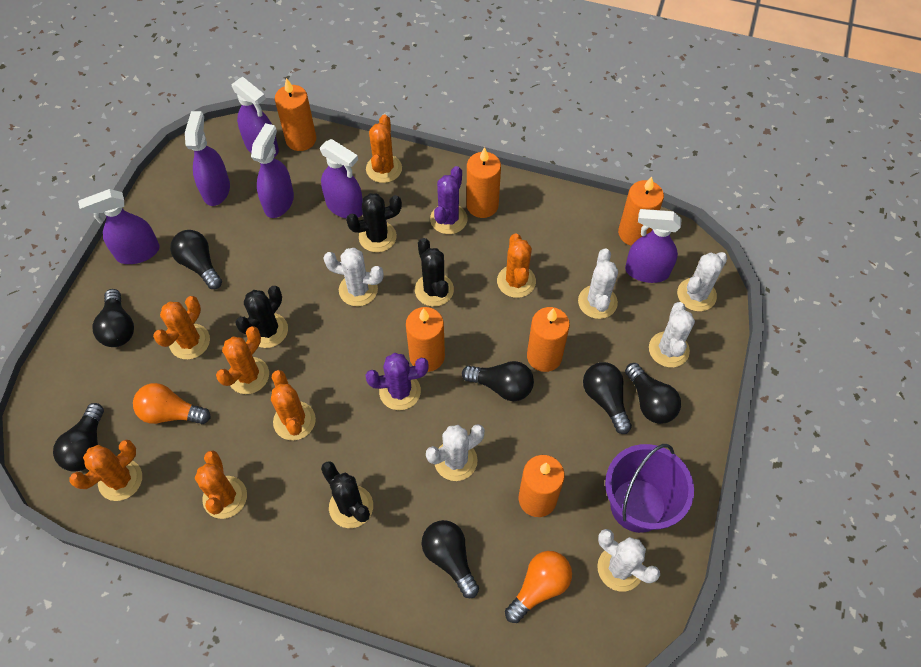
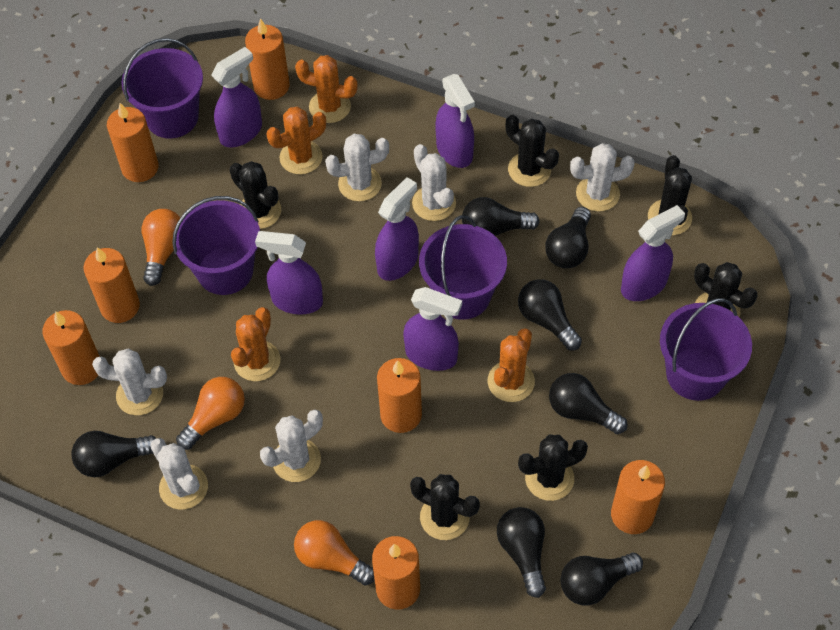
black cactus: [235,286,288,348] [321,461,373,528] [346,193,402,252] [415,238,454,307] = 4 -> [230,161,281,229] [410,474,480,540] [506,115,559,187] [518,435,588,501] [648,155,692,235] [694,262,757,318] = 6
orange cactus: [69,440,142,501] [153,296,210,359] [195,450,247,519] [216,326,269,394] [271,370,316,440] [366,115,402,183] [497,233,536,298] = 7 -> [231,307,280,381] [266,107,326,175] [295,55,358,123] [487,328,535,402] = 4
orange candle: [275,78,316,151] [406,307,445,372] [466,147,501,218] [519,455,565,517] [527,307,570,372] [618,177,664,246] = 6 -> [43,310,100,385] [84,247,140,323] [107,103,159,182] [245,18,290,100] [372,536,420,610] [377,358,422,433] [611,460,665,534] = 7
orange light bulb: [133,383,211,424] [505,551,572,623] = 2 -> [142,209,180,286] [176,377,245,450] [294,520,375,586] = 3
purple bucket: [605,444,694,533] = 1 -> [121,38,203,138] [172,196,260,295] [419,215,507,320] [660,298,752,401] = 4
purple cactus: [366,353,429,410] [430,166,468,234] = 2 -> none = 0

